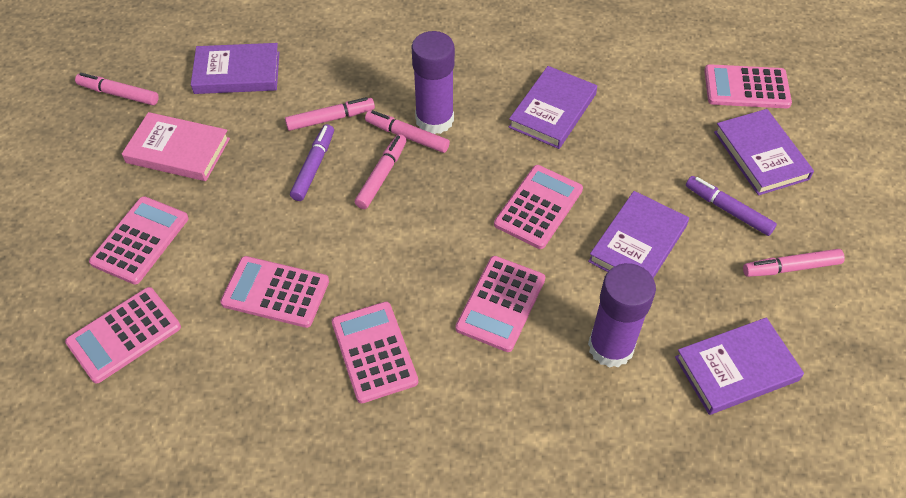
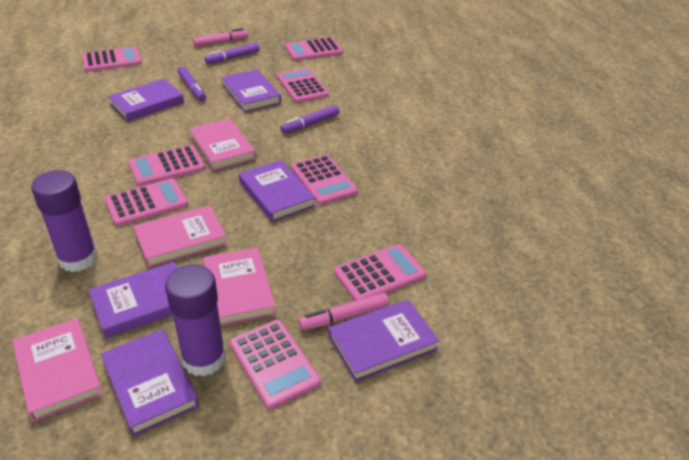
pink book: [122,112,230,181] = 1 -> [12,318,103,422] [134,205,227,268] [189,118,256,171] [203,247,276,326] = 4
pink calculator: [65,287,181,384] [89,196,189,284] [220,256,329,328] [332,302,418,403] [455,256,545,352] [494,165,583,249] [704,64,792,108] = 7 -> [82,47,142,72] [105,178,188,226] [128,145,205,186] [230,320,321,409] [277,68,329,103] [285,37,343,61] [291,154,358,205] [334,244,426,301] = 8
pink marker: [75,73,159,105] [285,97,375,131] [355,134,407,209] [365,110,450,153] [743,249,845,277] = 5 -> [193,28,248,47] [298,293,389,330] = 2
purple book: [191,43,279,94] [509,66,597,149] [588,191,689,278] [675,317,804,415] [714,109,814,195] = 5 -> [89,262,178,338] [101,329,199,437] [108,79,184,122] [221,69,281,113] [239,160,316,222] [328,299,439,382] = 6
purple marker: [290,124,334,201] [686,176,777,236] = 2 -> [178,67,206,101] [205,43,260,64] [281,105,339,134] = 3

